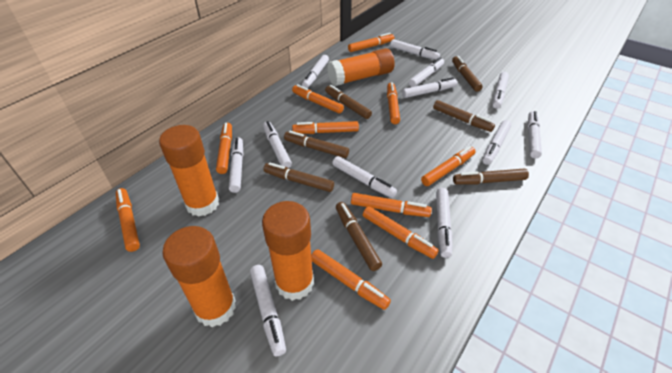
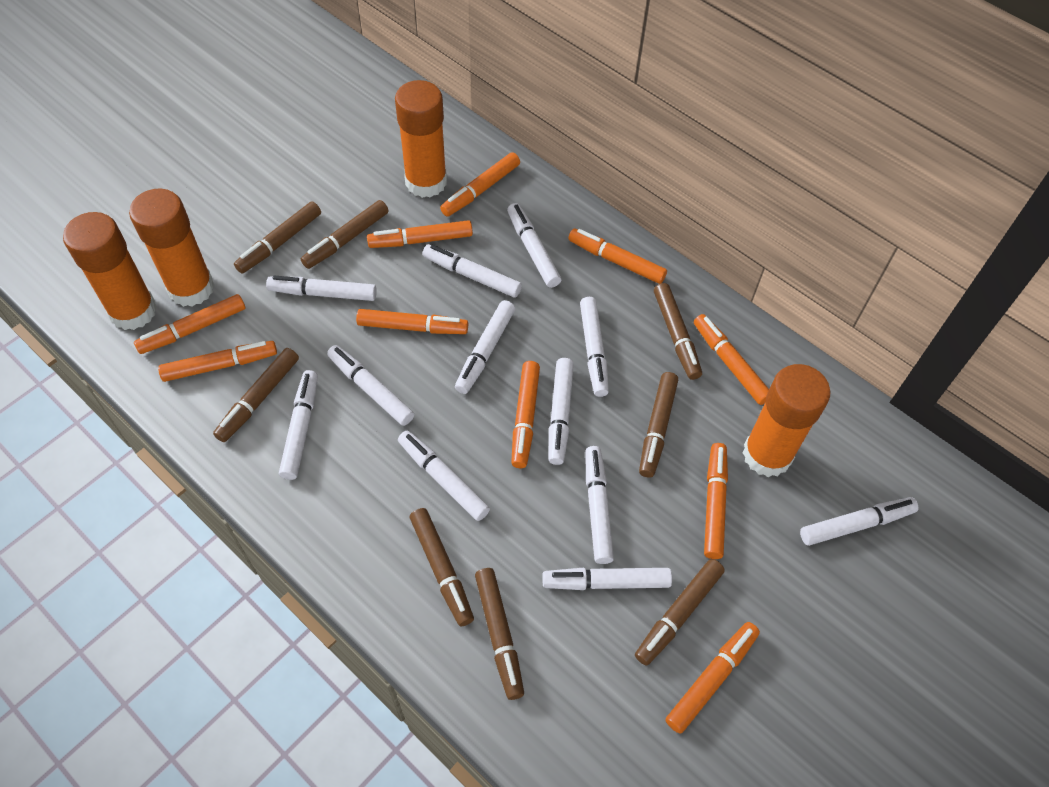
brown marker: [263,162,334,192] [284,131,349,158] [325,85,372,119] [336,202,382,271] [433,100,495,132] [452,56,483,92] [453,168,529,185] = 7 -> [213,348,299,442] [234,201,321,273] [301,200,389,269] [410,508,474,626] [475,568,524,700] [635,559,725,666] [639,372,678,478] [654,283,702,380] = 8

